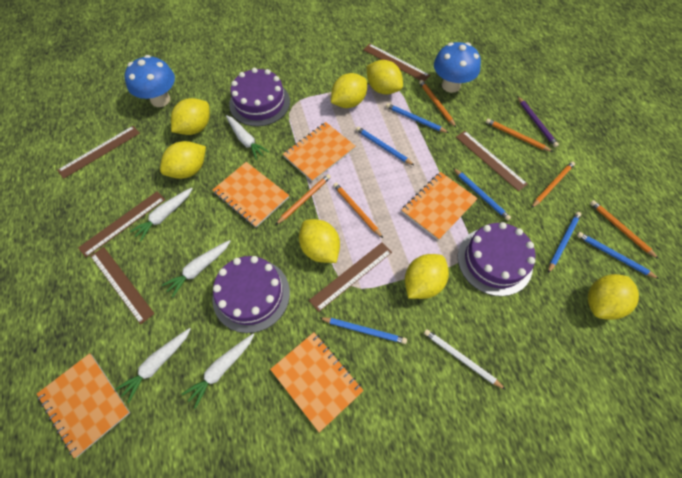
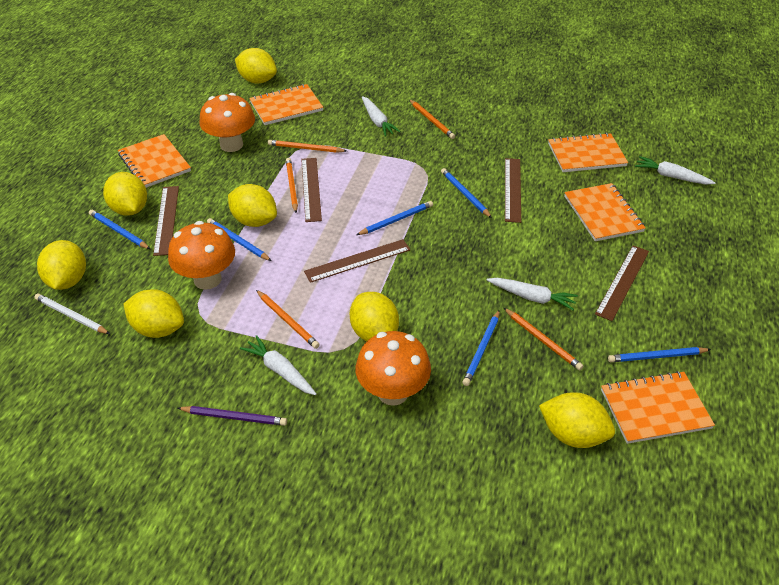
blue mushroom: [124,55,175,107] [434,42,481,93] = 2 -> none = 0
brown ruler: [57,126,140,179] [78,191,165,257] [91,247,155,324] [309,242,392,312] [363,44,430,82] [456,131,527,191] = 6 -> [153,186,179,256] [301,158,322,222] [304,239,410,283] [505,158,521,223] [595,245,649,321] = 5
orange mushroom: none = 0 -> [168,221,235,290] [199,93,255,152] [356,331,431,406] = 3
orange pencil: [276,174,331,225] [333,183,383,238] [419,80,456,127] [486,119,553,152] [531,161,575,208] [590,200,659,259] = 6 -> [256,290,320,349] [268,140,347,153] [286,158,298,213] [409,99,455,139] [504,308,583,370] = 5
purple cake: [212,256,290,333] [229,68,290,126] [458,222,536,296] = 3 -> none = 0
white carrot: [115,328,191,403] [129,188,193,241] [162,240,230,297] [182,334,254,409] [226,115,269,160] = 5 -> [240,335,316,395] [362,96,401,136] [487,278,578,310] [635,156,716,185] = 4

